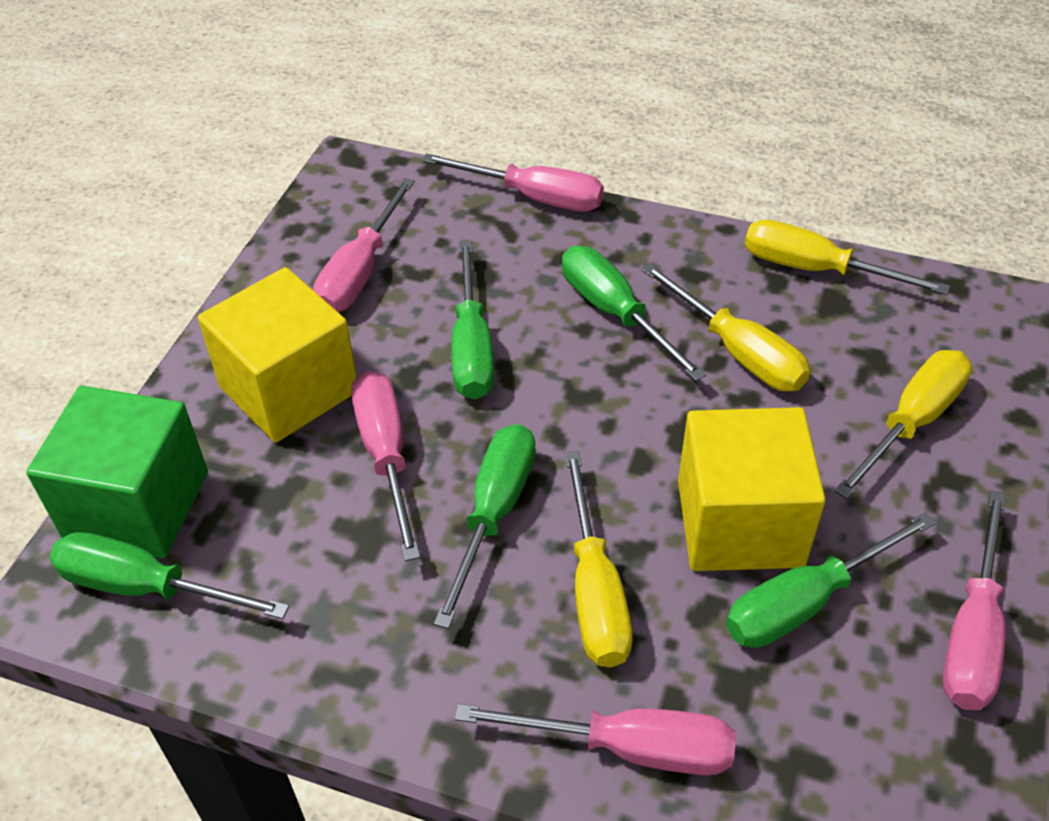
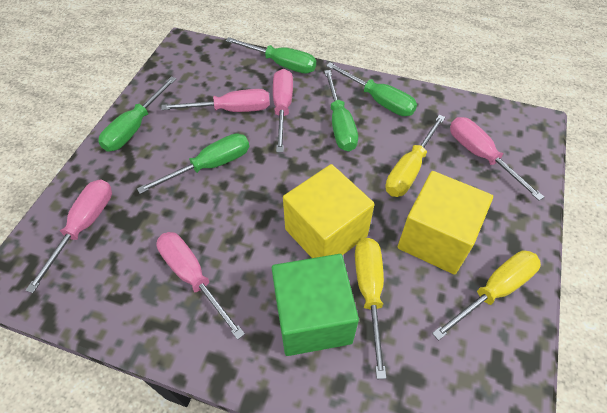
yellow screwdriver: [565,451,633,667] [642,263,810,391] [745,220,950,295] [835,350,972,499] = 4 -> [355,238,386,379] [385,115,445,197] [432,250,541,341] = 3

